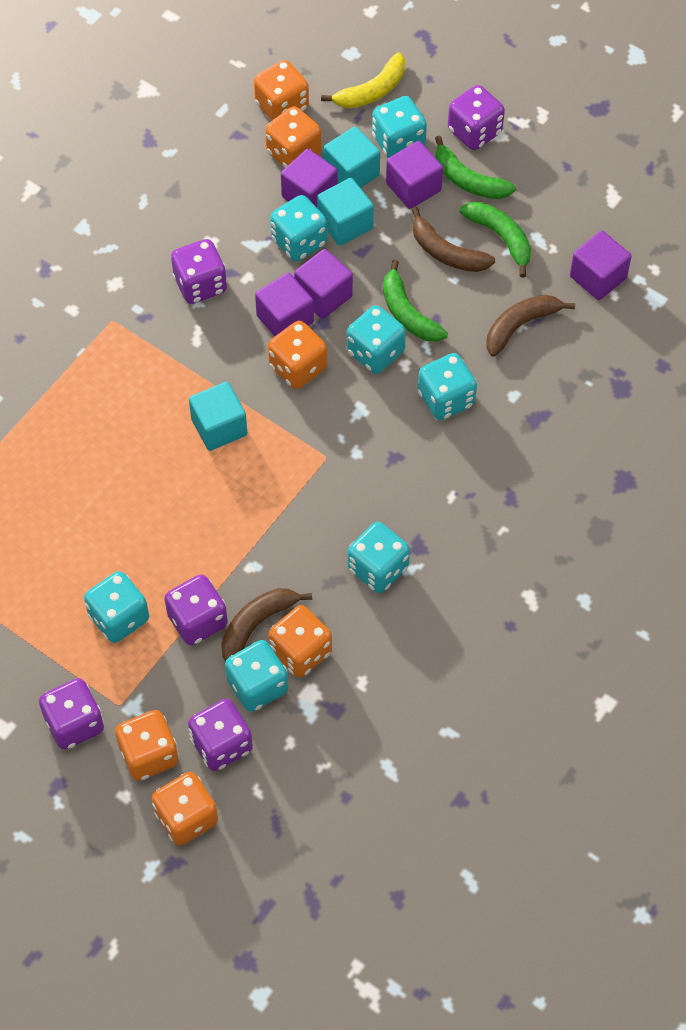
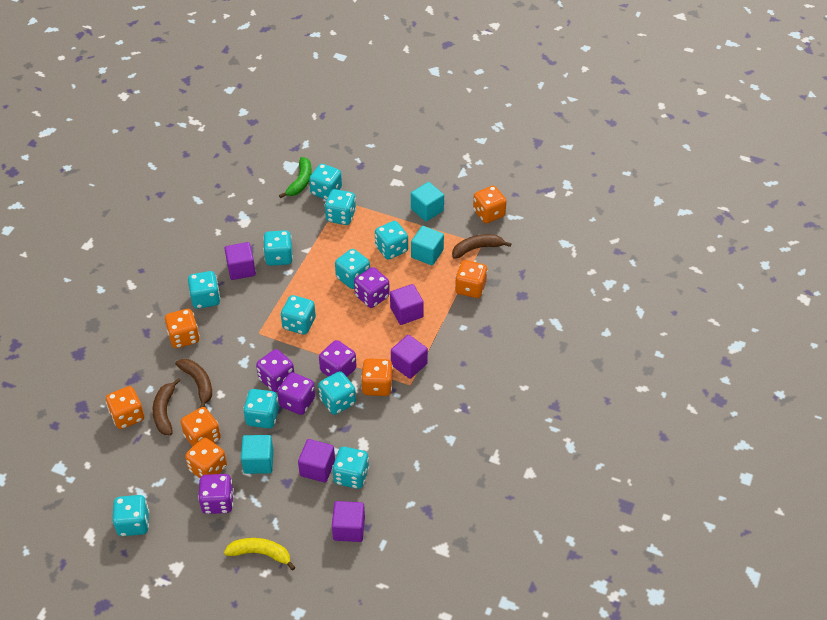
green banana: [383,260,448,342] [435,136,516,199] [460,202,531,277] = 3 -> [279,157,312,198] = 1
orange dice: [115,710,179,781] [152,772,218,845] [254,60,309,120] [265,106,321,168] [268,321,327,389] [268,605,332,678] = 6 -> [106,386,144,429] [165,309,200,348] [181,407,221,447] [185,438,227,478] [361,358,393,396] [455,260,488,298] [473,186,507,223] = 7
turquoise dice: [84,571,149,643] [225,640,288,712] [270,195,327,261] [347,305,406,374] [348,522,410,593] [372,96,427,158] [418,353,477,420] = 7 -> [113,495,149,536] [188,271,220,309] [243,389,279,429] [263,230,293,266] [281,295,316,335] [309,164,342,200] [318,371,356,415] [325,189,356,225] [332,447,369,489] [335,249,370,289] [375,221,408,260] = 11

